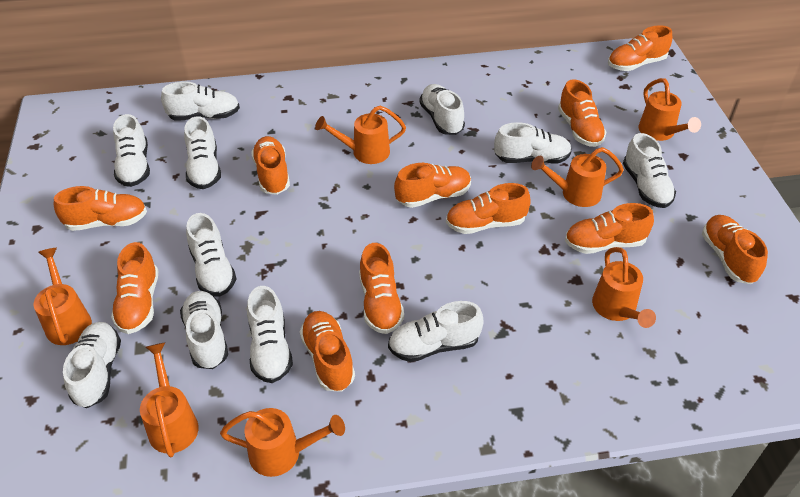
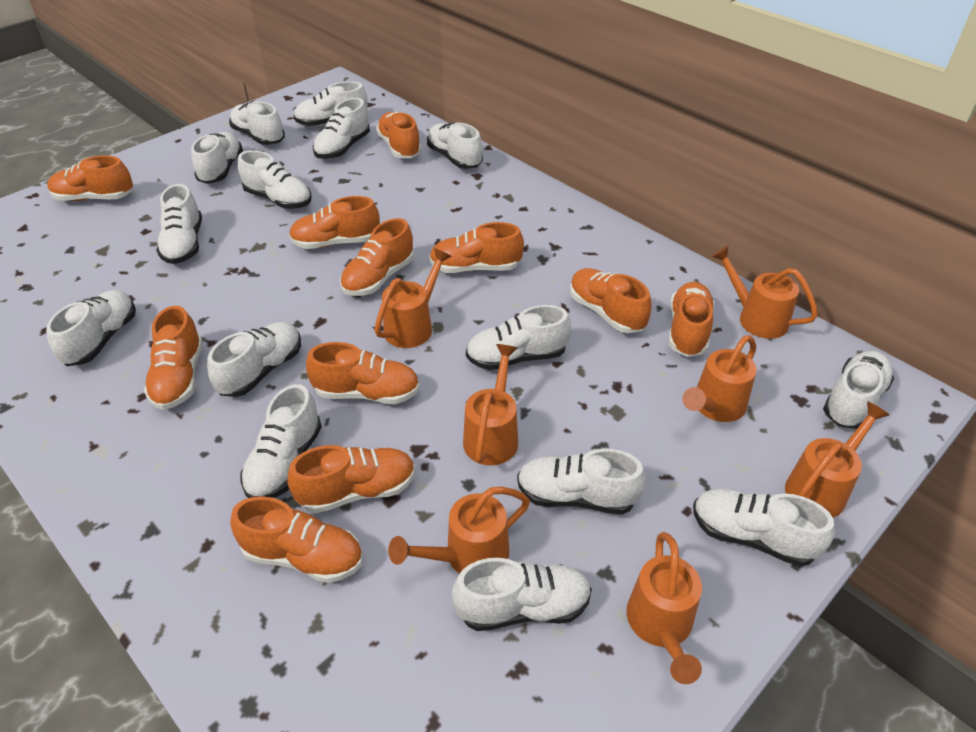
white shoe: [63,322,121,408] [113,114,150,187] [161,81,240,121] [180,291,228,369] [184,116,221,189] [186,213,236,297] [247,286,293,383] [388,301,484,362] [419,84,465,135] [494,122,572,163] [623,133,676,208] = 11 -> [46,290,136,366] [156,184,202,264] [191,132,243,184] [207,322,301,397] [229,101,285,145] [238,150,312,209] [240,384,322,498] [293,81,368,127] [313,98,370,159] [427,123,483,169] [452,558,592,631] [466,305,571,370] [517,449,646,514] [693,488,835,567] [823,351,894,429] = 15

